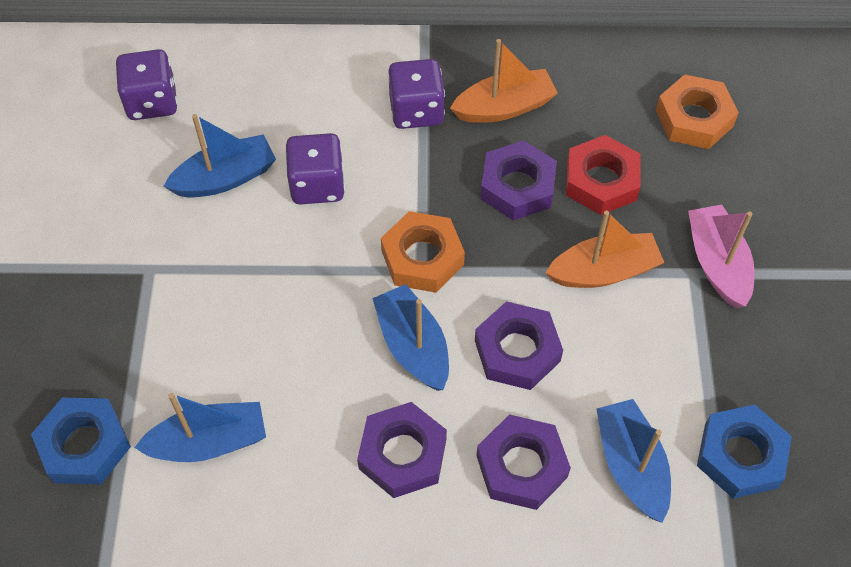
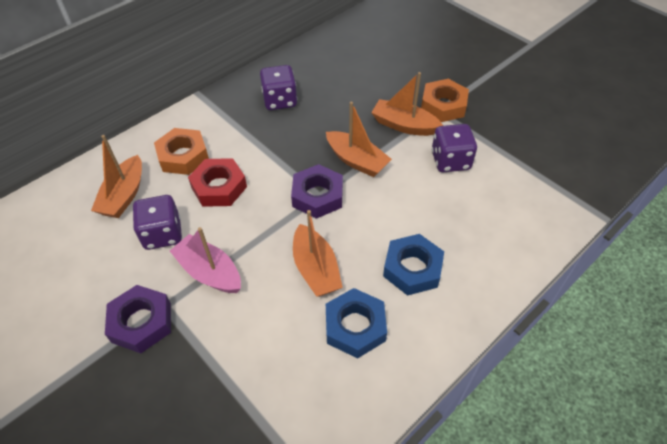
blue boat: [134,393,266,462] [163,114,276,198] [372,284,449,391] [596,399,671,523] = 4 -> none = 0
orange boat: [450,39,558,123] [546,211,664,288] = 2 -> [91,135,142,218] [293,210,343,297] [326,102,392,177] [371,72,443,136] = 4
purple nut: [357,402,447,498] [475,301,563,390] [476,414,571,510] [480,140,557,220] = 4 -> [105,285,171,353] [291,164,343,219] = 2

